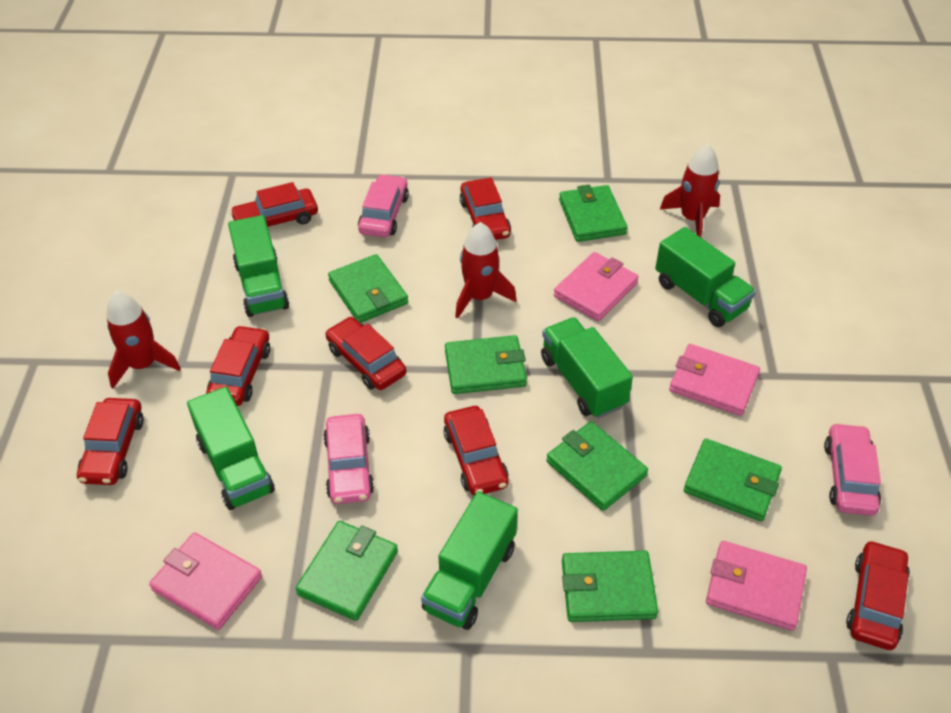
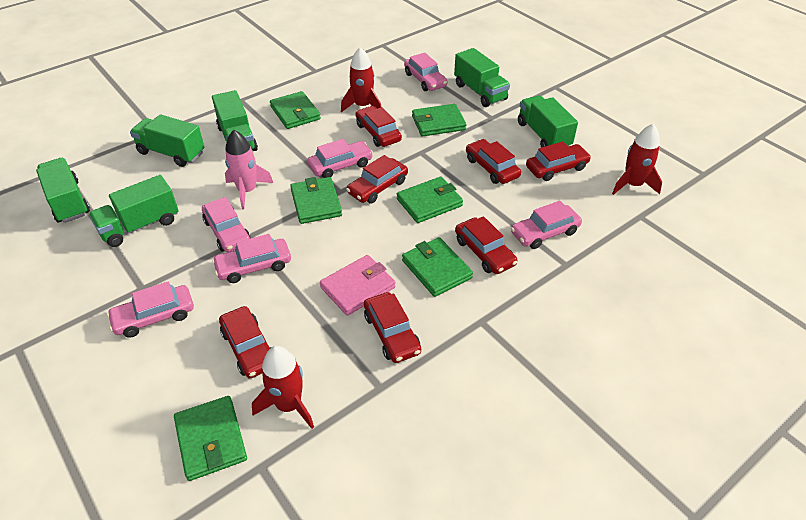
green truck: [187,387,275,510] [228,215,289,317] [421,492,518,630] [541,317,633,418] [655,227,756,327] = 5 -> [36,158,90,223] [89,175,179,247] [130,114,204,167] [212,90,258,151] [454,48,510,107] [518,95,578,148] = 6
green wallet: [295,521,398,621] [328,254,408,323] [445,335,527,394] [547,421,648,511] [559,185,627,242] [562,551,658,622] [684,439,782,521] = 7 -> [174,396,247,481] [270,91,321,129] [290,177,342,224] [397,177,463,223] [402,237,473,297] [412,104,467,137] = 6
pink car: [323,414,374,504] [358,174,409,238] [824,423,881,516] = 3 -> [107,282,194,338] [202,197,250,252] [212,234,291,283] [307,139,373,178] [404,53,447,91] [511,201,582,249] = 6
pink rocket: none = 0 -> [225,130,273,210] = 1
pink wallet: [149,532,262,630] [554,252,639,321] [669,344,760,416] [706,541,807,631] = 4 -> [320,255,396,316] = 1

